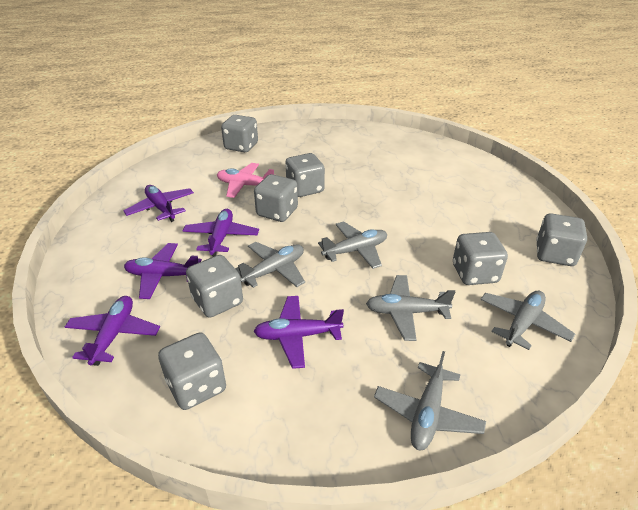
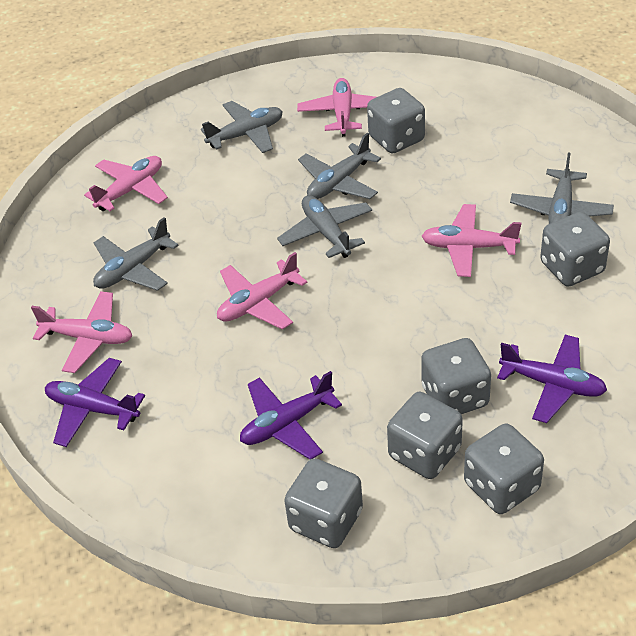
grey dice: [158,332,226,410] [186,255,243,318] [221,115,258,152] [254,174,298,222] [285,153,325,197] [453,232,508,285] [536,213,587,266] = 7 -> [284,458,363,548] [367,88,425,153] [387,392,463,479] [422,338,491,414] [464,423,544,514] [540,212,610,287] = 6
pink plane: [217,163,274,198] = 1 -> [31,291,132,373] [84,156,168,211] [217,252,307,330] [297,78,376,137] [422,204,521,277] = 5
purple plane: [65,296,160,366] [124,185,194,222] [124,243,202,299] [183,209,259,257] [253,296,344,369] = 5 -> [45,358,145,447] [240,371,342,459] [497,335,607,423] = 3

